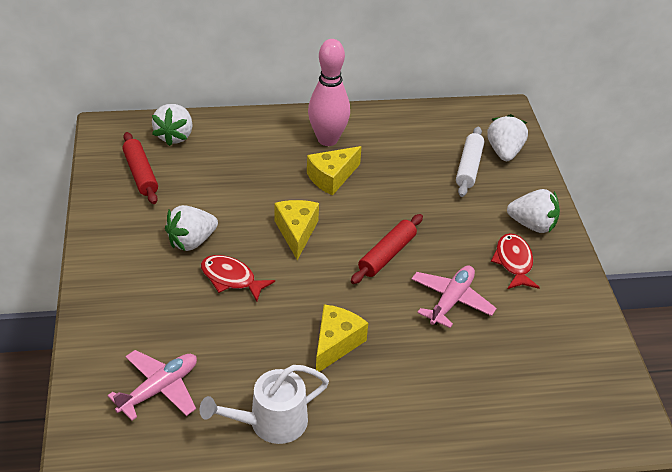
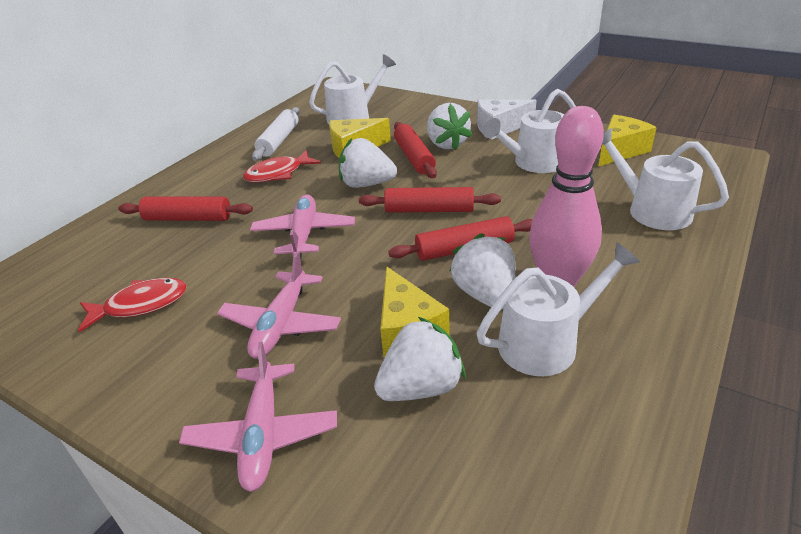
pink plane: [107,350,197,421] [411,265,497,328] = 2 -> [179,342,337,492] [217,251,341,359] [250,194,355,259] = 3
red rolling pin: [122,132,158,204] [351,214,423,284] = 2 -> [118,197,253,221] [359,187,501,213] [388,216,533,261] [394,122,437,178] = 4
white cheese: none = 0 -> [477,99,537,140] = 1
white watering can: [200,365,329,444] = 1 -> [309,54,396,124] [476,242,640,376] [483,89,576,173] [602,128,729,230] = 4

